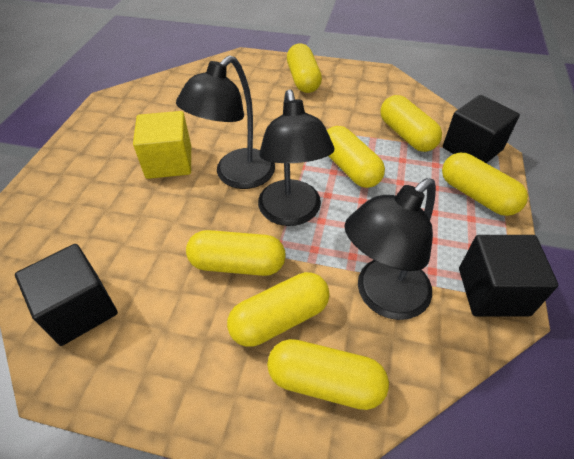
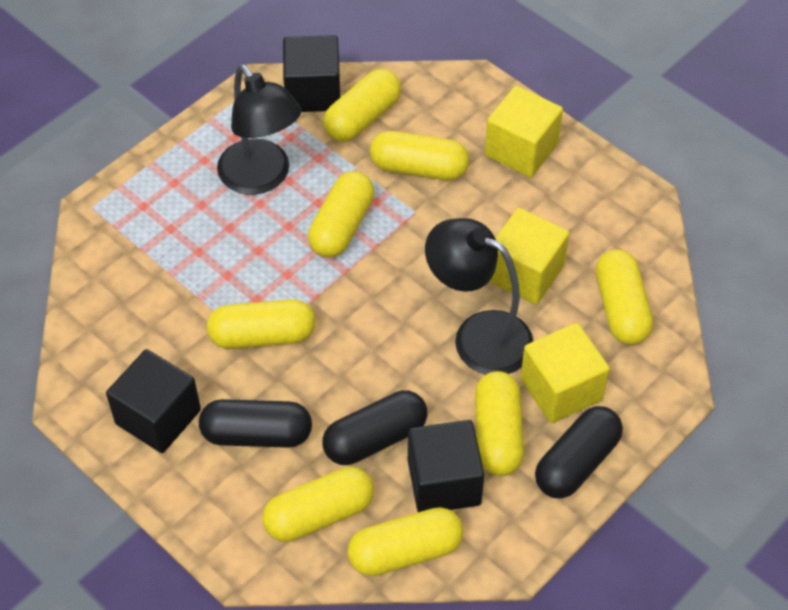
black capsule: none = 0 -> [199,399,312,448] [322,390,428,465] [535,406,623,499] = 3
black lamp: [176,55,275,189] [258,89,334,226] [344,178,436,320] = 3 -> [217,64,301,195] [425,218,533,375] = 2
yellow capsule: [186,230,286,276] [227,272,330,347] [267,339,389,410] [287,44,322,93] [327,126,385,188] [380,95,442,152] [442,153,528,216] = 7 -> [207,299,315,349] [262,467,374,542] [308,171,374,258] [323,69,401,142] [347,507,463,576] [370,131,469,180] [475,371,524,476] [596,249,653,345] = 8
yellow cube: [133,111,191,179] = 1 -> [485,86,563,178] [489,208,569,305] [520,323,610,423] = 3

